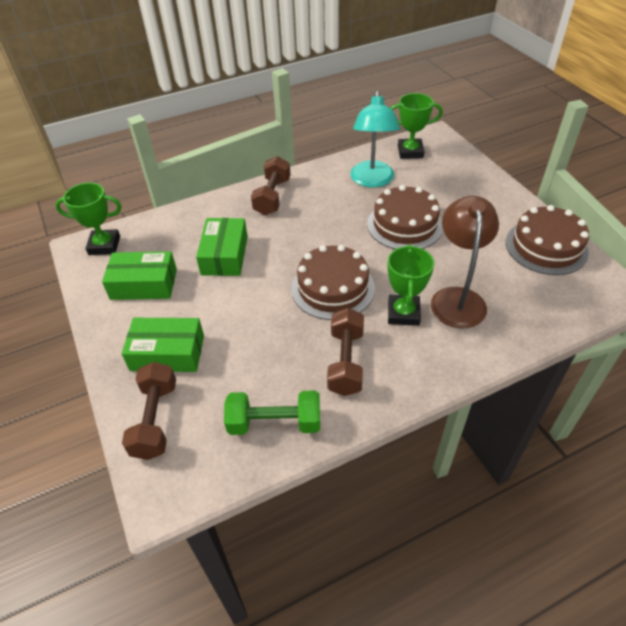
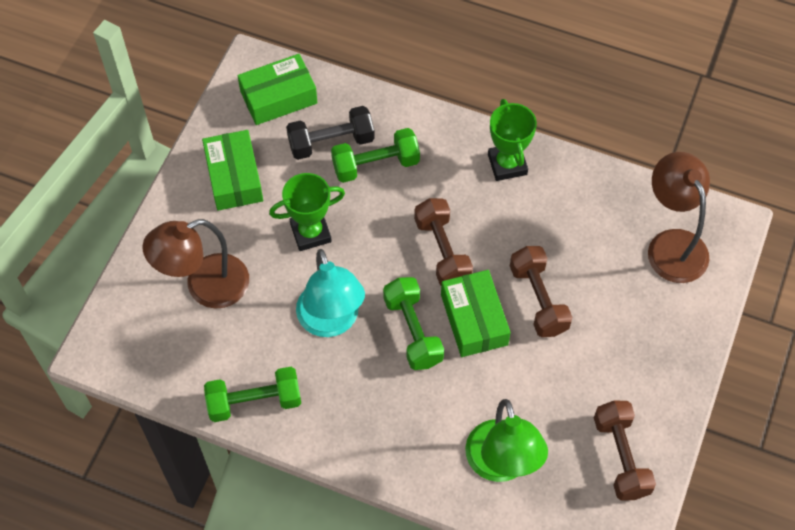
black dumbbell: none = 0 -> [286,106,375,160] = 1
brown cake: [291,245,375,320] [367,185,443,249] [506,205,589,275] = 3 -> none = 0
brown lamp: [431,196,499,329] = 1 -> [142,219,249,309] [648,152,710,283] = 2
green dumbbell: [224,390,320,435] = 1 -> [204,367,301,422] [331,128,420,183] [383,277,444,370] = 3
green lamp: none = 0 -> [465,399,548,482] = 1
green trophy: [55,183,122,255] [387,244,434,326] [391,93,443,159] = 3 -> [269,173,345,251] [488,99,537,181] = 2

